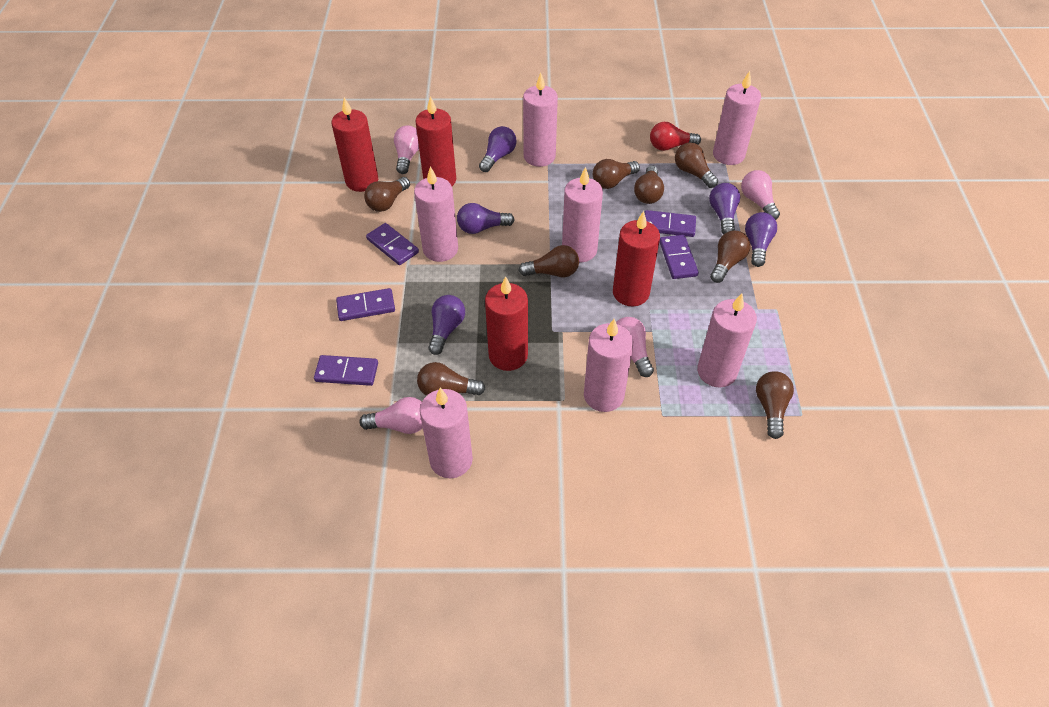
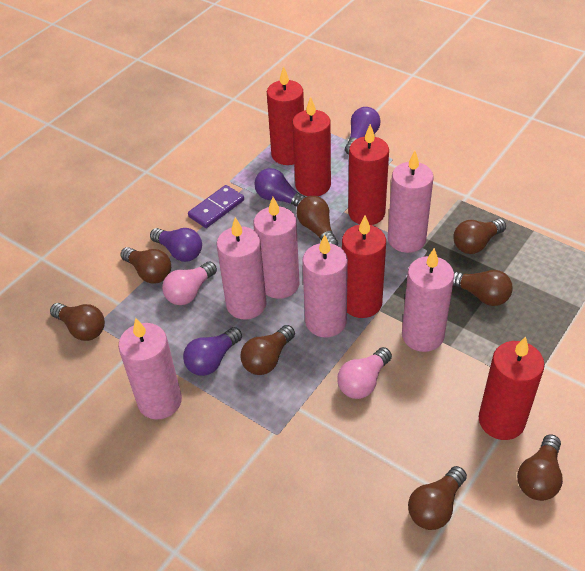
pink candle: [414,166,458,262] [420,388,473,479] [523,73,558,167] [562,167,603,262] [584,319,633,412] [697,294,757,387] [713,71,761,165] = 7 -> [118,318,182,419] [216,217,267,320] [253,197,300,299] [302,234,348,337] [388,151,434,253] [402,248,454,352] = 6
pink light bulb: [359,397,423,434] [394,126,419,174] [616,317,654,377] [741,170,780,220] = 4 -> [162,261,217,305] [337,347,392,399] = 2
purple domino: [314,355,378,386] [336,288,395,321] [366,223,419,265] [644,210,696,237] [659,235,699,279] = 5 -> [188,185,244,228] = 1
purple light bulb: [428,295,465,355] [457,203,515,234] [479,126,517,172] [709,183,740,234] [745,212,777,267] = 5 -> [150,228,202,262] [183,327,242,376] [254,168,305,206] [345,107,381,155] = 4
red candle: [332,97,378,192] [415,96,456,186] [485,276,528,371] [613,211,660,307] = 4 -> [267,66,304,165] [292,97,331,196] [342,215,386,318] [348,124,389,225] [479,337,545,440] = 5
red light bulb: [650,122,701,151] = 1 -> none = 0

